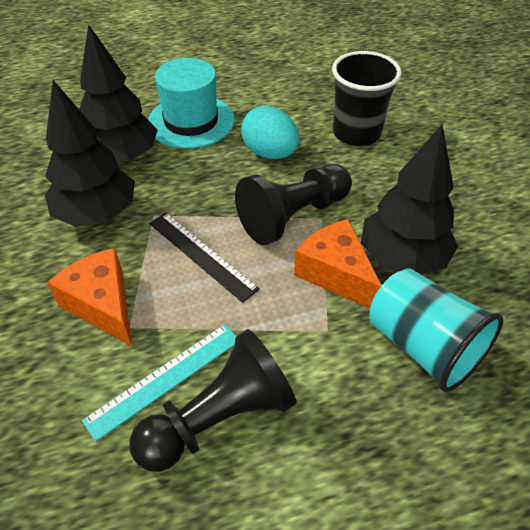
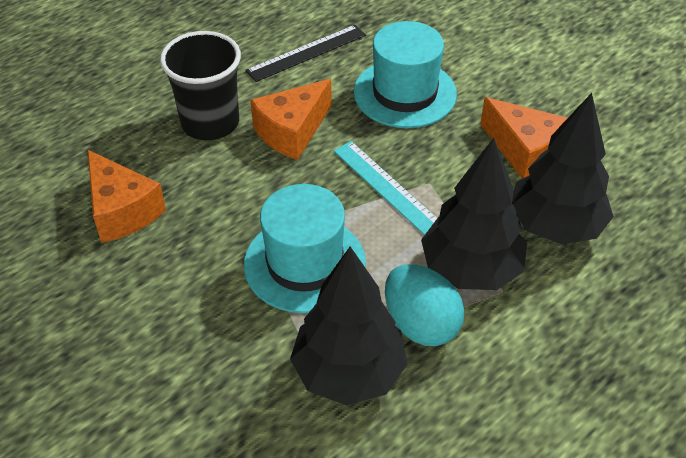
black pawn: [129,329,297,472] [235,164,352,245] = 2 -> none = 0
orange cheese: [47,248,132,346] [294,219,382,308] = 2 -> [88,150,166,243] [250,79,332,160] [480,97,567,179] = 3
turquoise cup: [369,268,503,392] = 1 -> none = 0
turquoise hat: [148,58,234,149] = 1 -> [244,184,366,313] [354,21,457,128] = 2

